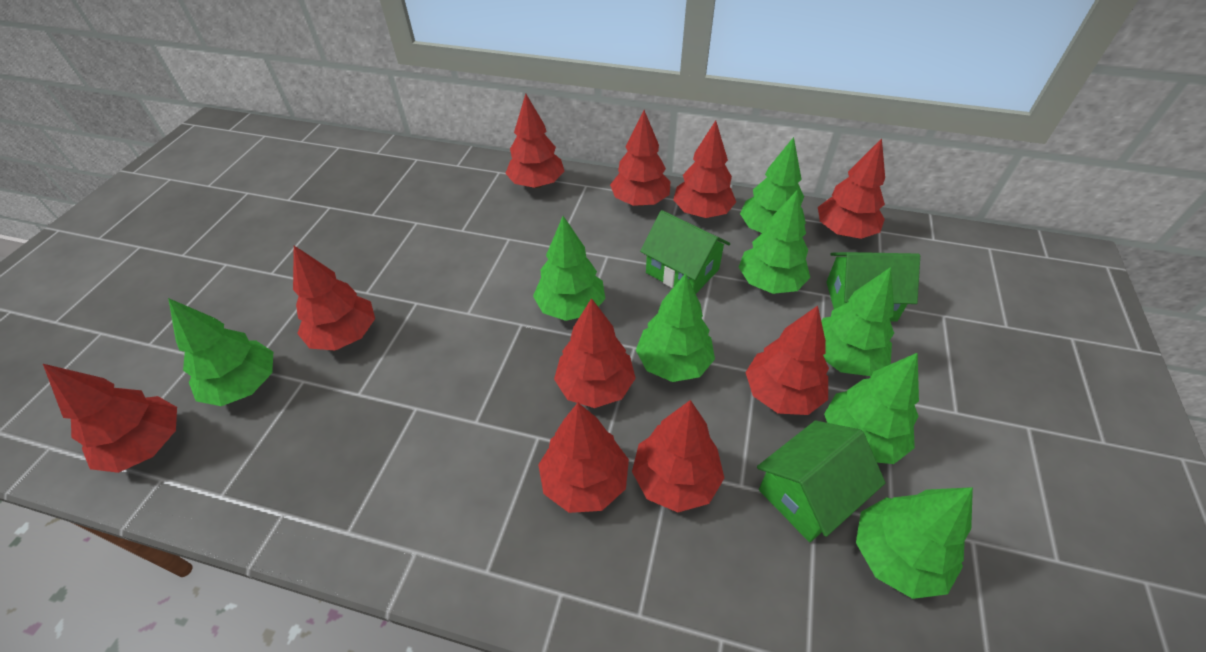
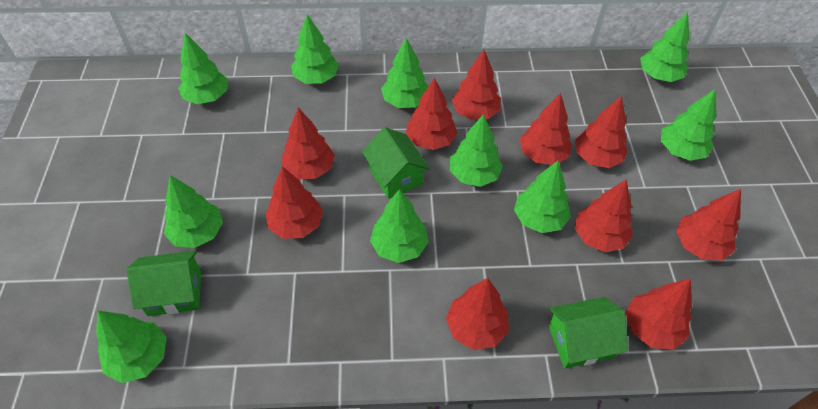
green tree: [168,298,273,406] [533,216,605,321] [636,273,715,382] [738,190,810,294] [740,137,806,233] [821,267,894,376] [824,352,919,464] [856,487,973,599] = 8 -> [96,311,167,383] [164,175,223,248] [178,33,228,104] [291,14,339,84] [370,189,428,263] [381,38,429,108] [450,114,503,187] [514,161,571,233] [640,12,690,82] [661,89,716,161] = 10

